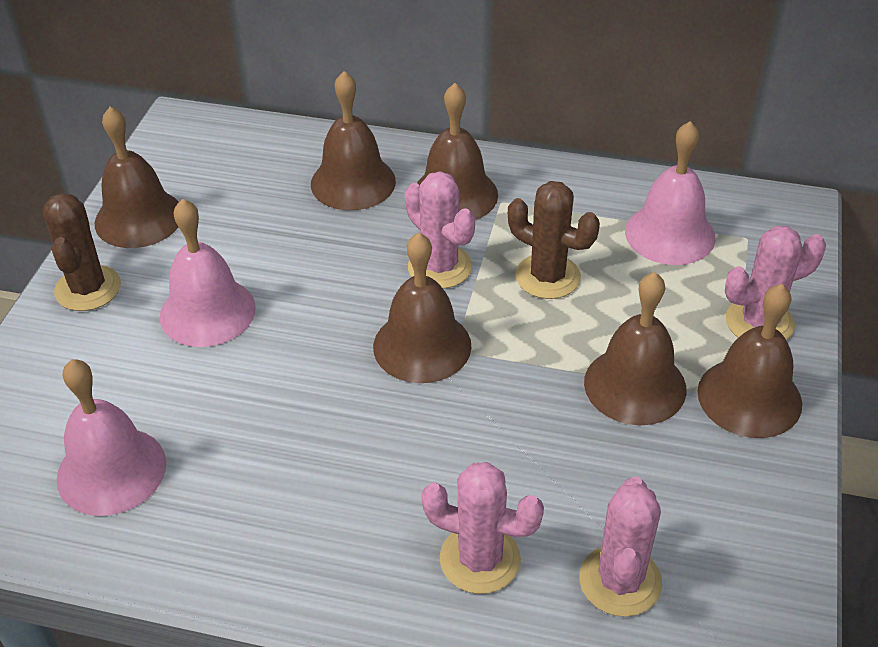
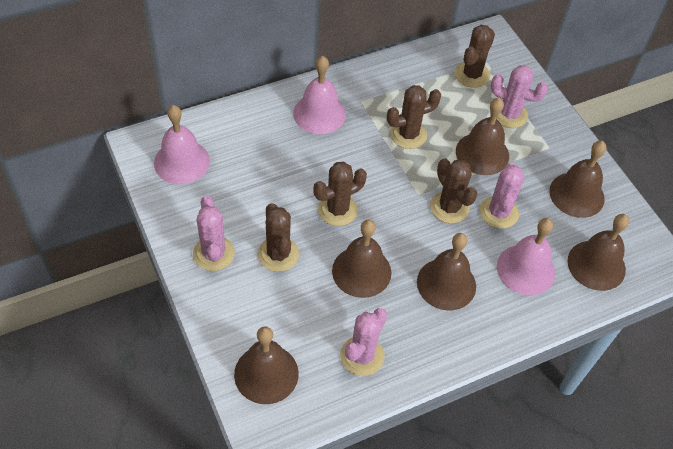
brown cactus: [42,193,121,311] [508,181,600,299] = 2 -> [258,203,299,272] [313,162,367,226] [387,85,441,149] [430,158,477,224] [455,25,495,88] = 5

